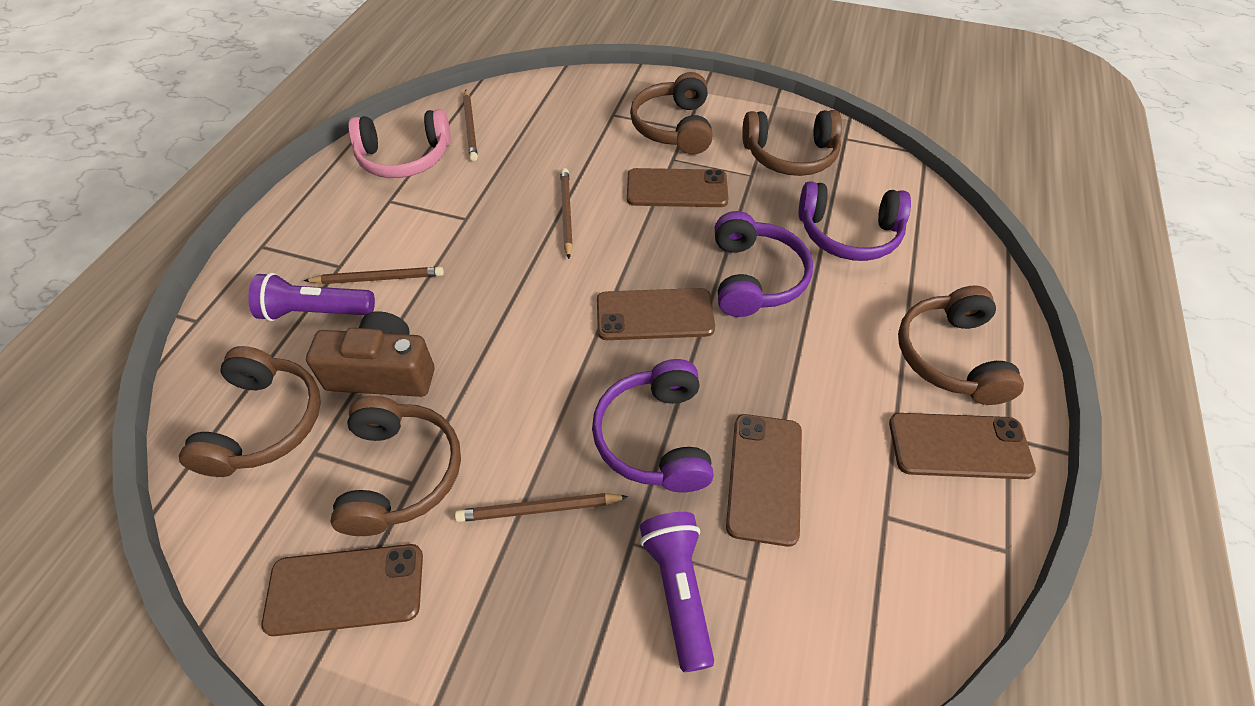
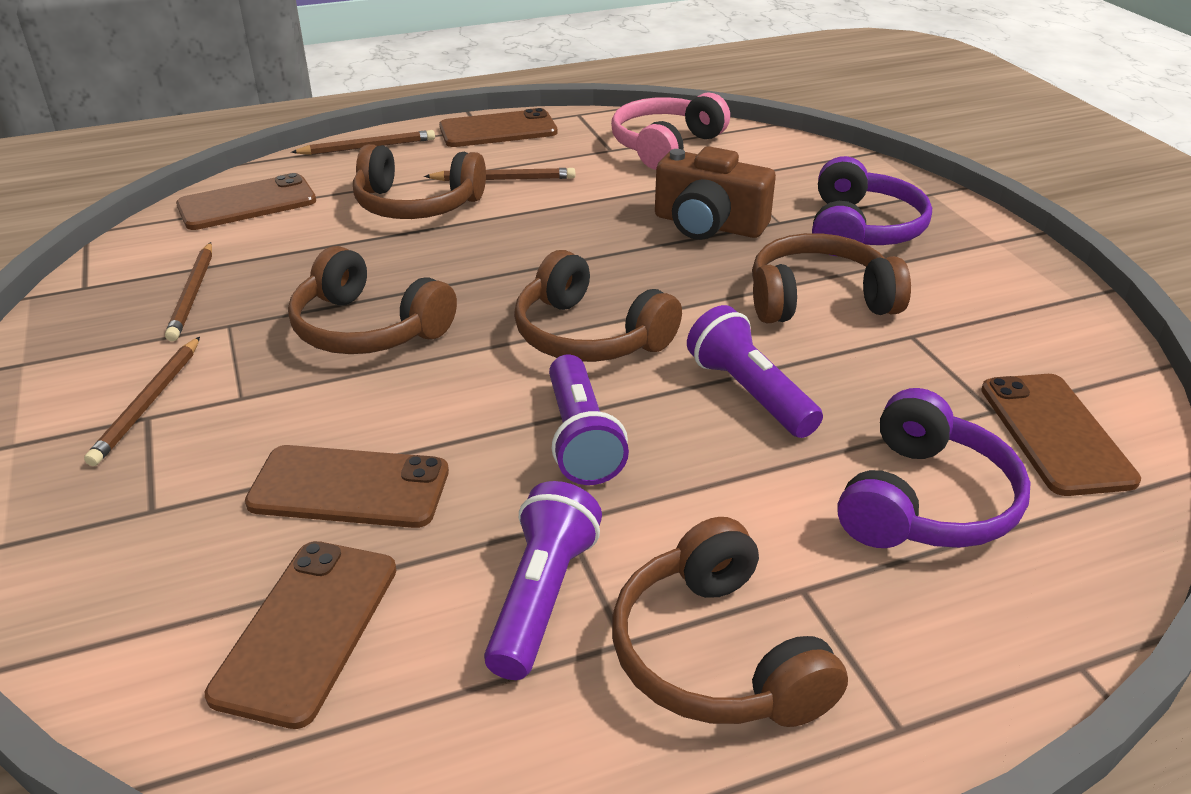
purple flashlight: [248,273,375,321] [640,512,714,672] = 2 -> [484,481,602,680] [549,354,629,485] [687,305,823,438] = 3
purple headphones: [592,359,714,492] [715,211,813,317] [799,181,911,261] = 3 -> [812,156,932,256] [837,388,1031,548] = 2

